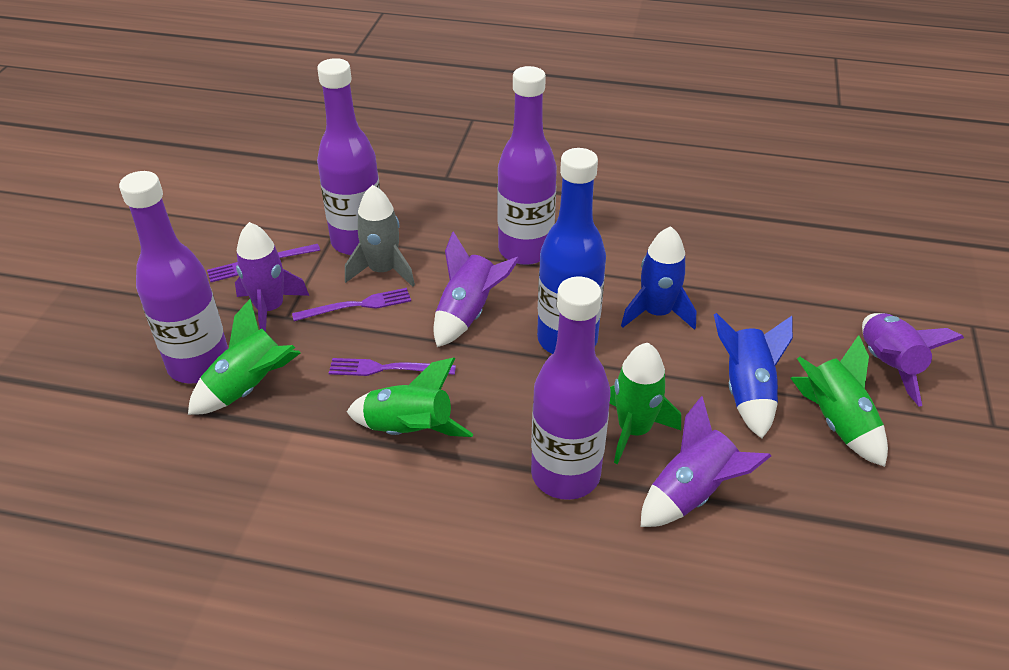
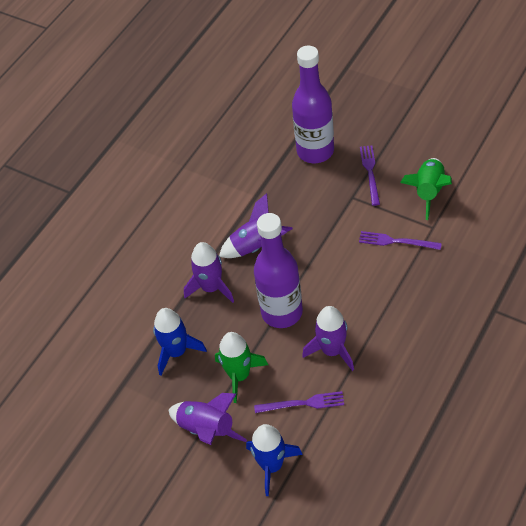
blue bottle: [537,148,606,354] = 1 -> none = 0
green rocket: [188,299,301,415] [347,357,473,437] [610,343,681,464] [791,335,888,467] = 4 -> [215,332,268,403] [400,158,452,220] = 2
grey rocket: [345,185,415,287] = 1 -> none = 0
purple bottle: [119,171,228,383] [317,58,380,255] [497,66,557,265] [531,276,611,500] = 4 -> [254,213,303,328] [292,46,334,163] = 2

